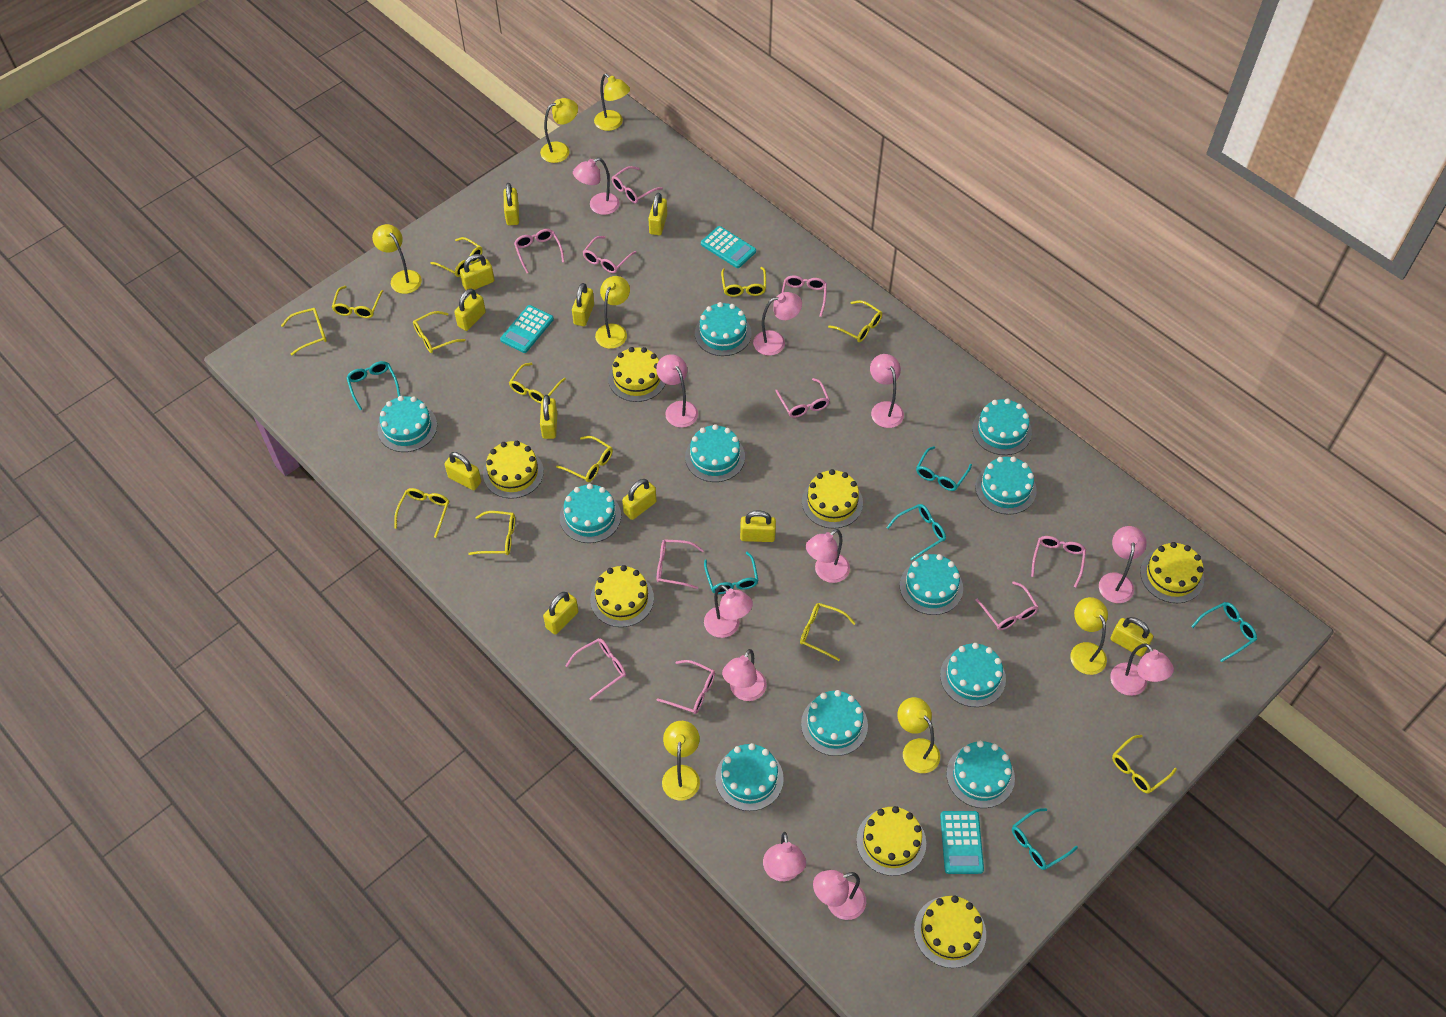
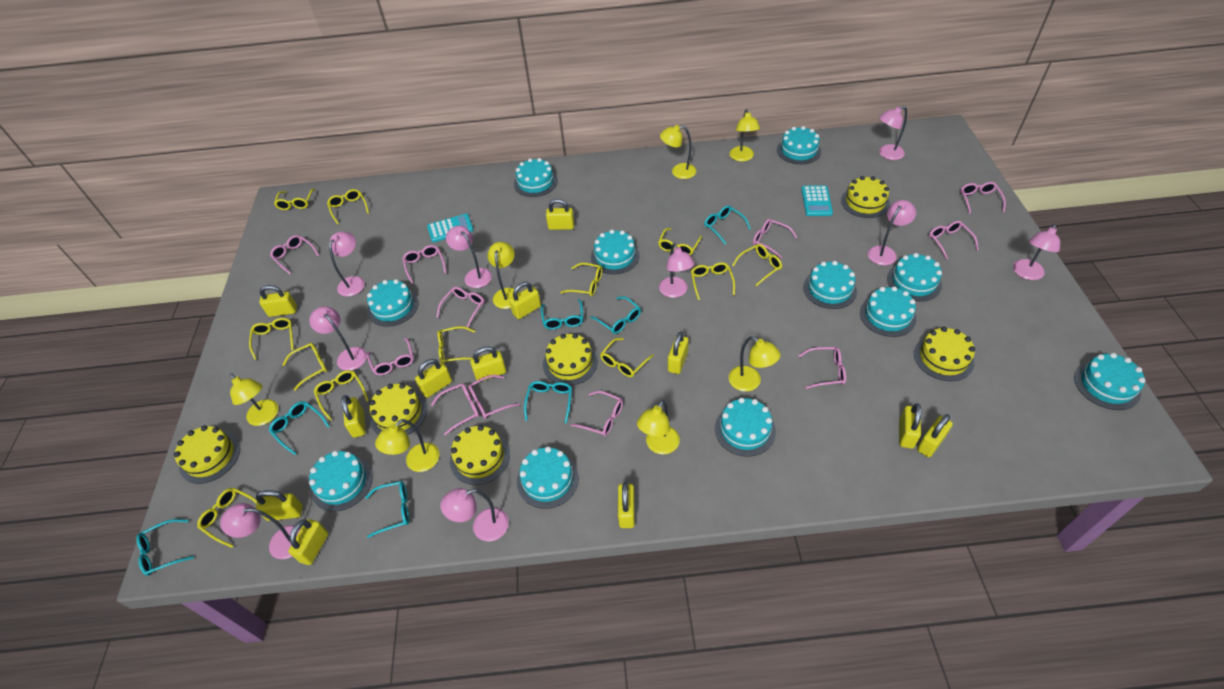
pink glasses: [514,229,565,273] [565,638,626,700] [583,236,636,273] [612,166,663,203] [656,660,715,714] [657,539,704,589] [775,378,830,418] [781,275,827,317] [976,581,1039,630] [1031,536,1086,588] = 10 -> [270,235,319,274] [367,338,414,375] [402,245,446,284] [431,383,479,435] [437,287,484,327] [468,375,520,419] [571,391,623,436] [753,219,797,258] [799,347,846,389] [929,221,978,260] [960,182,1006,214] = 11
pink lamp: [573,158,620,215] [656,354,698,428] [704,585,753,638] [722,649,767,701] [753,292,802,356] [763,832,806,881] [806,529,850,583] [813,870,866,920] [870,354,904,428] [1099,526,1147,603] [1110,643,1174,696] = 11 -> [220,503,301,559] [309,306,367,371] [329,232,365,297] [440,488,509,541] [446,226,492,288] [659,243,695,298] [868,200,916,265] [879,106,907,160] [1013,224,1060,280] = 9
turquoise calculator: [500,305,554,353] [701,226,756,268] [940,811,984,874] = 3 -> [427,214,473,242] [801,185,833,216] = 2
turquoise glasses: [346,361,401,410] [704,552,758,594] [887,504,946,560] [916,446,972,491] [1012,808,1078,870] [1191,602,1257,662] = 6 -> [136,519,194,576] [269,401,330,455] [365,481,409,538] [524,381,572,423] [541,300,583,330] [590,296,641,334] [704,205,751,244] = 7
yellow cake: [483,441,544,499] [590,565,654,627] [608,347,666,402] [802,469,863,529] [856,806,926,876] [914,896,986,968] [1140,542,1204,603] = 7 -> [174,425,240,484] [369,383,427,435] [450,425,510,485] [543,333,598,386] [841,176,890,218] [914,327,975,381] = 6
yellow padlock: [445,452,481,490] [454,289,486,331] [460,254,494,290] [504,183,519,225] [540,395,557,439] [543,592,578,635] [572,283,594,326] [622,479,657,520] [648,193,667,235] [740,510,776,542] [1111,617,1153,657] = 11 -> [256,490,303,521] [259,285,297,317] [288,519,328,565] [341,395,366,438] [415,359,452,398] [470,346,506,380] [509,282,541,319] [546,199,574,230] [618,482,635,528] [668,332,689,374] [899,403,921,449] [917,414,953,457] = 12

